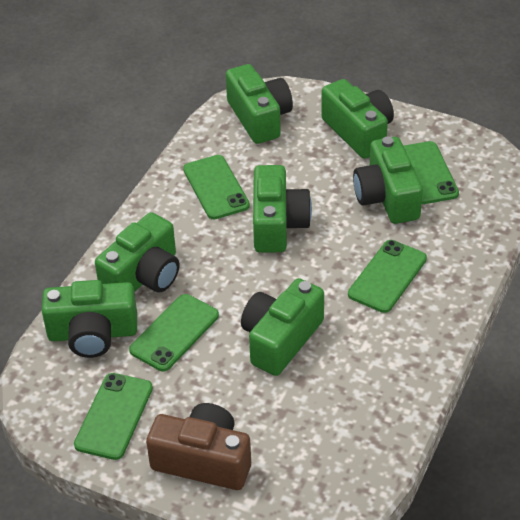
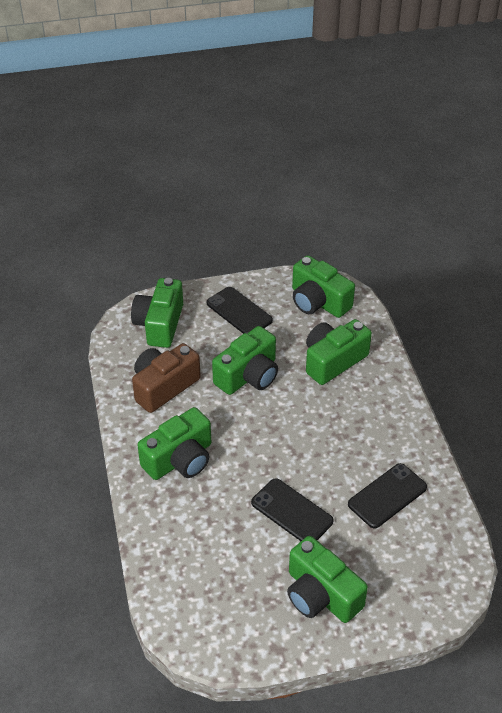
black phone: none = 0 -> [206,287,273,334] [251,478,334,541] [348,463,427,529] = 3
green camera: [42,280,137,358] [95,212,180,293] [226,64,293,144] [241,278,324,376] [253,165,312,253] [321,79,394,159] [353,137,423,224] = 7 -> [131,278,183,348] [137,407,211,480] [212,326,278,395] [287,536,368,623] [292,255,355,318] [306,319,372,385] = 6
green phone: [74,373,153,460] [129,294,219,371] [183,155,250,219] [348,240,427,313] [404,141,459,204] = 5 -> none = 0

